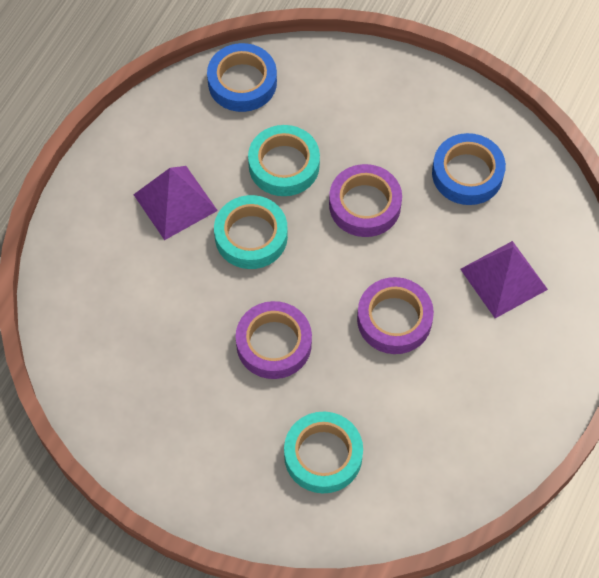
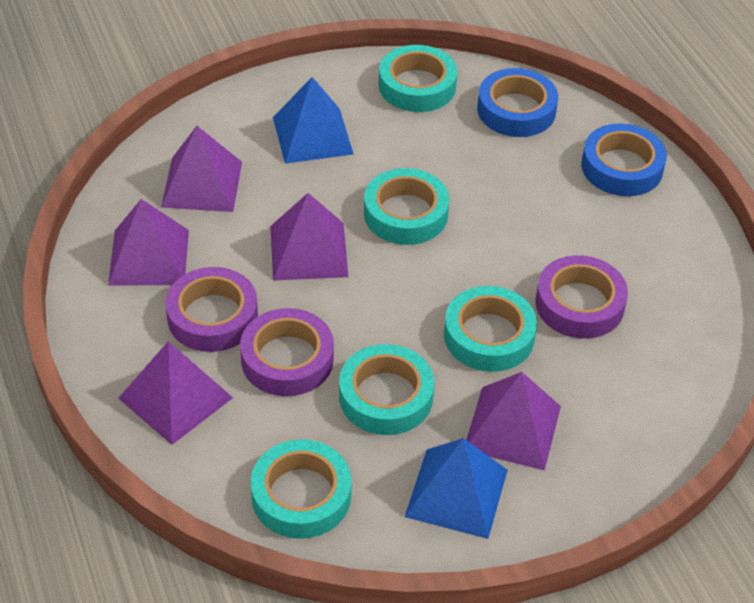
blue pyramid: none = 0 -> [273,77,353,164] [405,438,508,539] = 2
purple pyramid: [133,166,218,240] [460,241,548,318] = 2 -> [108,199,189,285] [118,341,233,445] [161,126,242,212] [270,193,349,281] [466,372,561,470] = 5
turquoise tape: [214,195,288,269] [248,125,320,196] [284,412,363,493] = 3 -> [251,439,352,539] [339,344,434,435] [364,168,449,245] [379,45,457,112] [444,286,537,372] = 5

